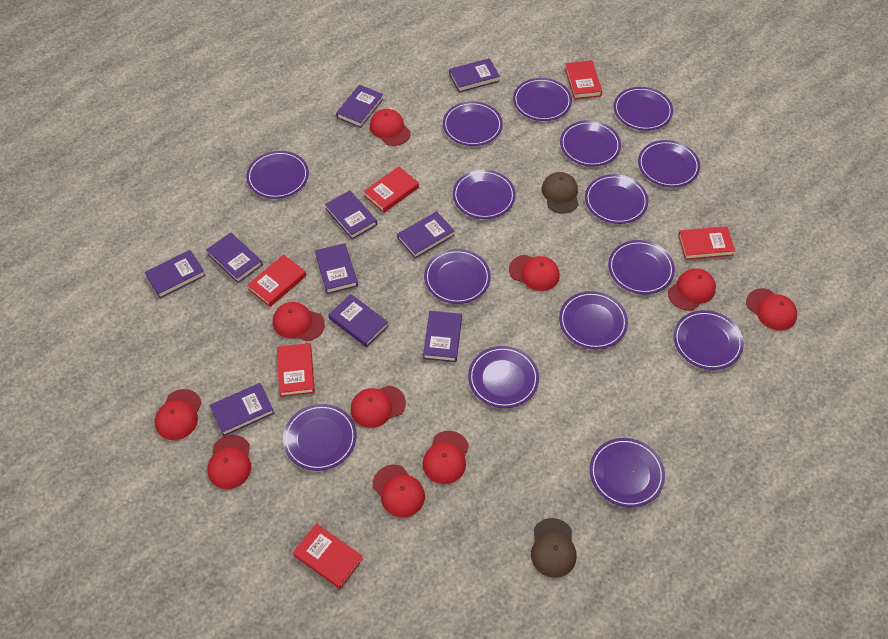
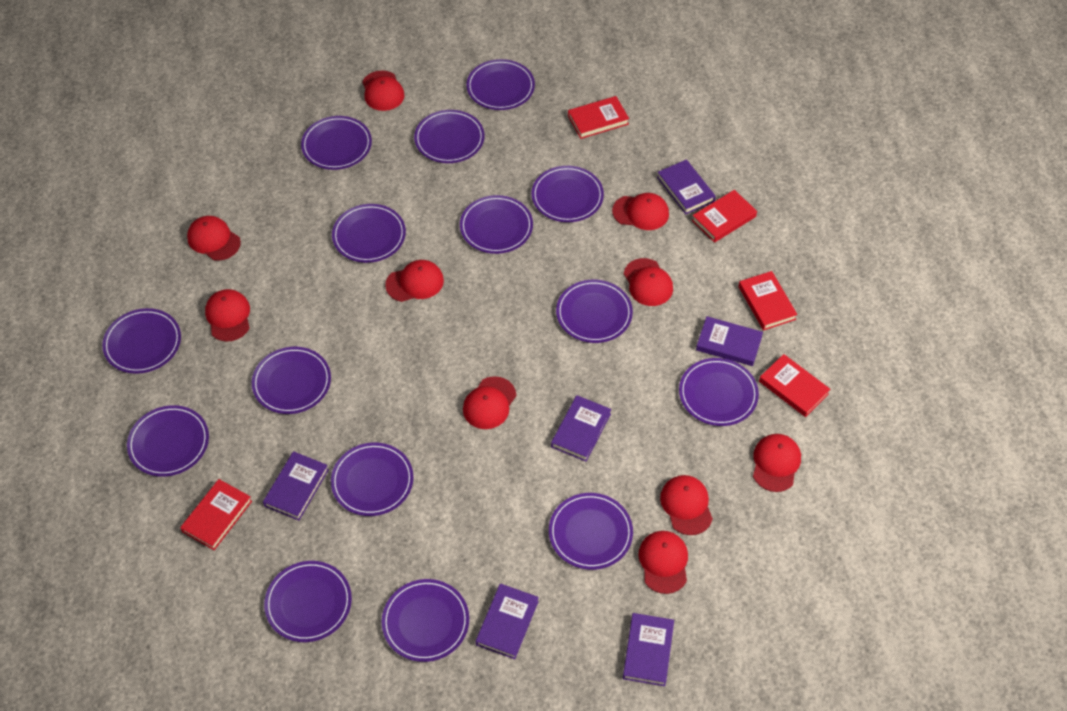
brown cap: [531,518,577,578] [542,172,579,214] = 2 -> none = 0
purple book: [145,250,206,298] [206,232,263,283] [210,383,274,436] [315,243,358,294] [325,190,377,239] [328,294,389,347] [336,85,384,128] [397,211,455,259] [423,311,462,362] [449,58,500,92] = 10 -> [263,451,329,520] [476,583,539,659] [551,395,611,462] [623,613,674,686] [657,159,716,214] [696,316,763,366] = 6
red book: [247,254,306,307] [277,343,315,397] [293,523,363,589] [364,166,419,213] [565,60,602,99] [678,226,735,260] = 6 -> [180,479,252,550] [568,96,629,139] [692,190,757,243] [738,271,797,330] [759,354,831,417] = 5

